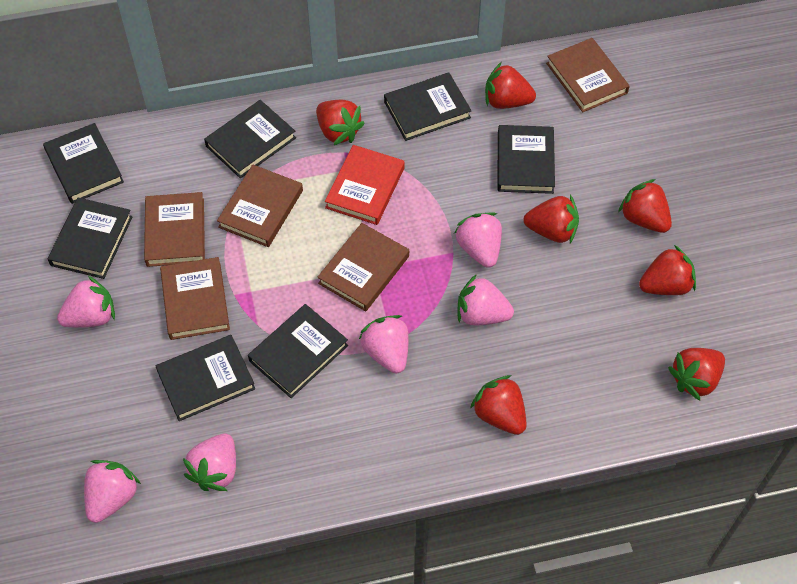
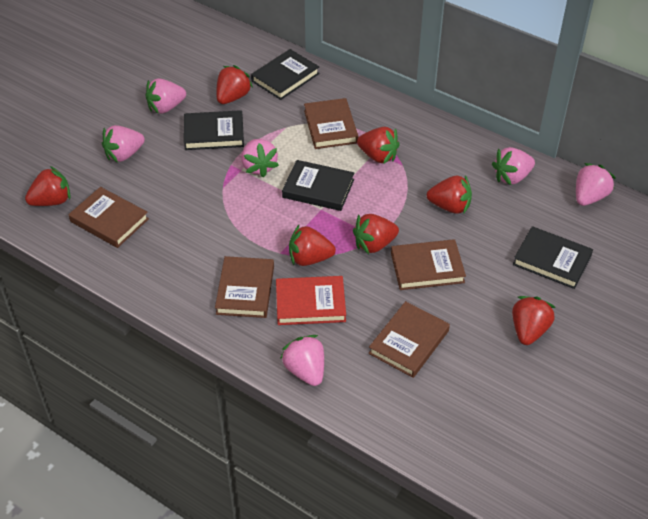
black book: [43,123,124,204] [48,197,133,279] [156,335,255,421] [204,100,296,178] [248,304,348,398] [384,73,471,141] [497,125,555,194] = 7 -> [184,110,244,150] [251,49,319,100] [282,160,354,211] [513,226,593,289] = 4

